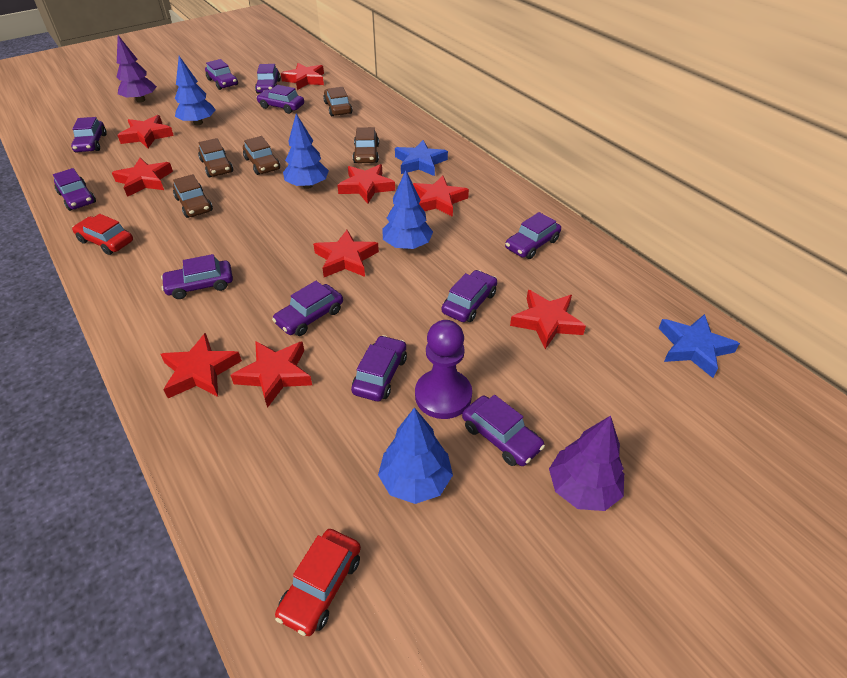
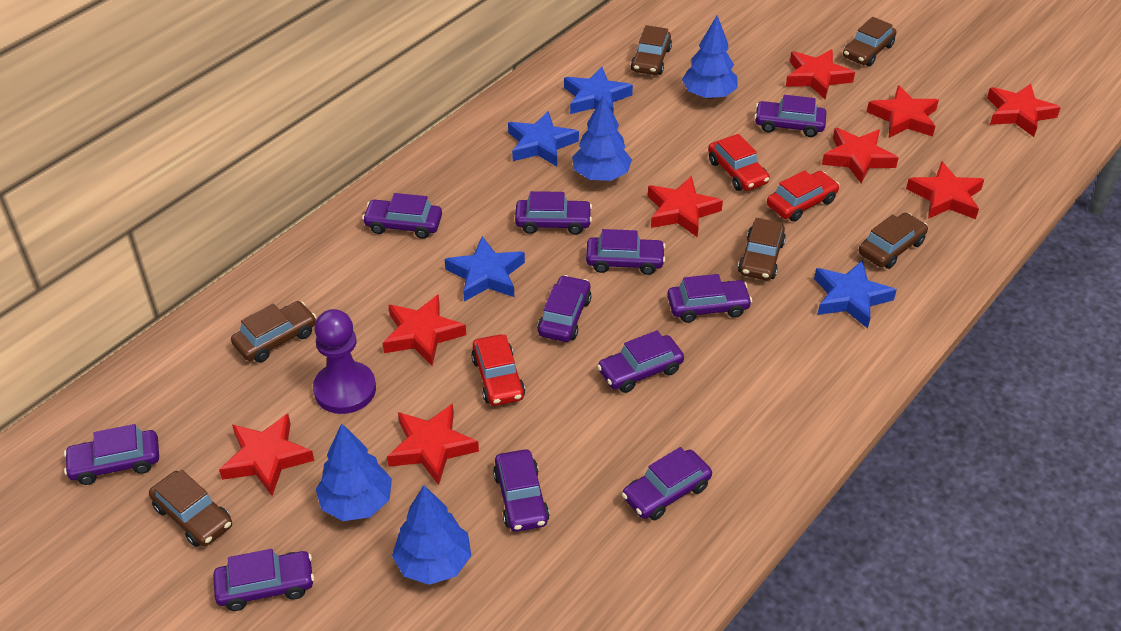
blue star: [395,140,448,176] [658,314,740,378] = 2 -> [445,236,525,302] [508,111,579,166] [564,67,633,114] [814,260,897,328] = 4
brown car: [173,174,213,218] [198,138,233,177] [243,136,280,175] [323,87,352,116] [353,127,379,163] = 5 -> [149,470,232,547] [231,301,316,362] [631,25,672,75] [738,218,786,280] [843,17,897,66] [859,213,928,269] = 6
purple tree: [116,35,157,102] [549,416,624,511] = 2 -> none = 0
red car: [72,214,133,255] [275,529,361,636] = 2 -> [471,334,525,406] [708,134,770,191] [767,170,840,222] = 3

